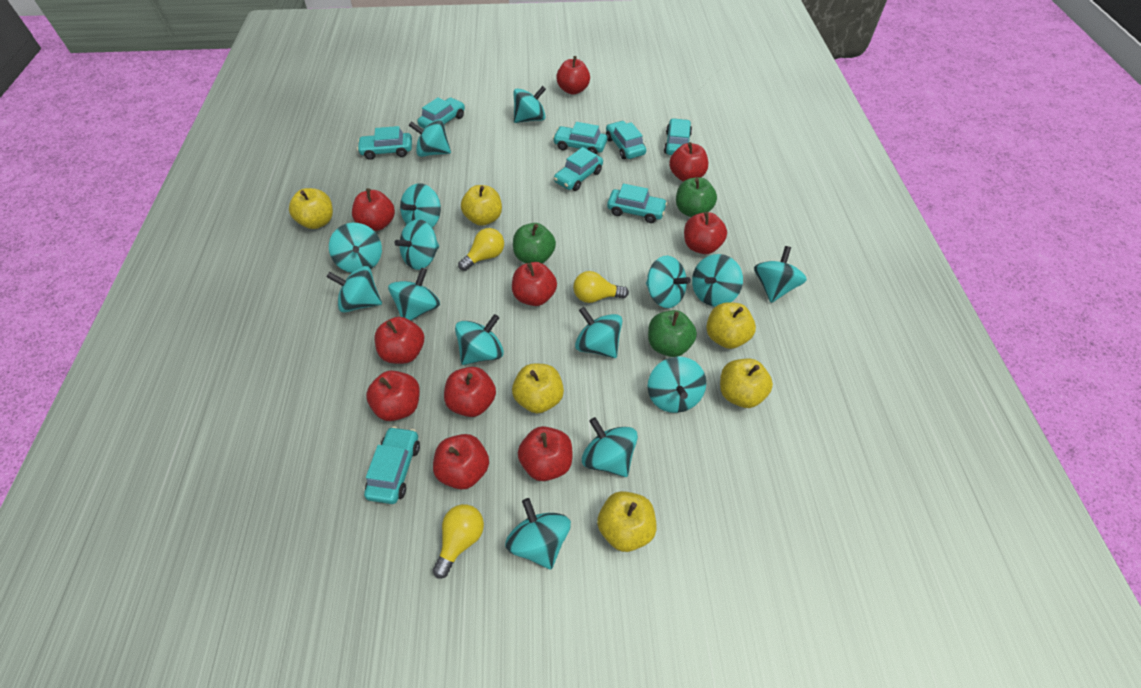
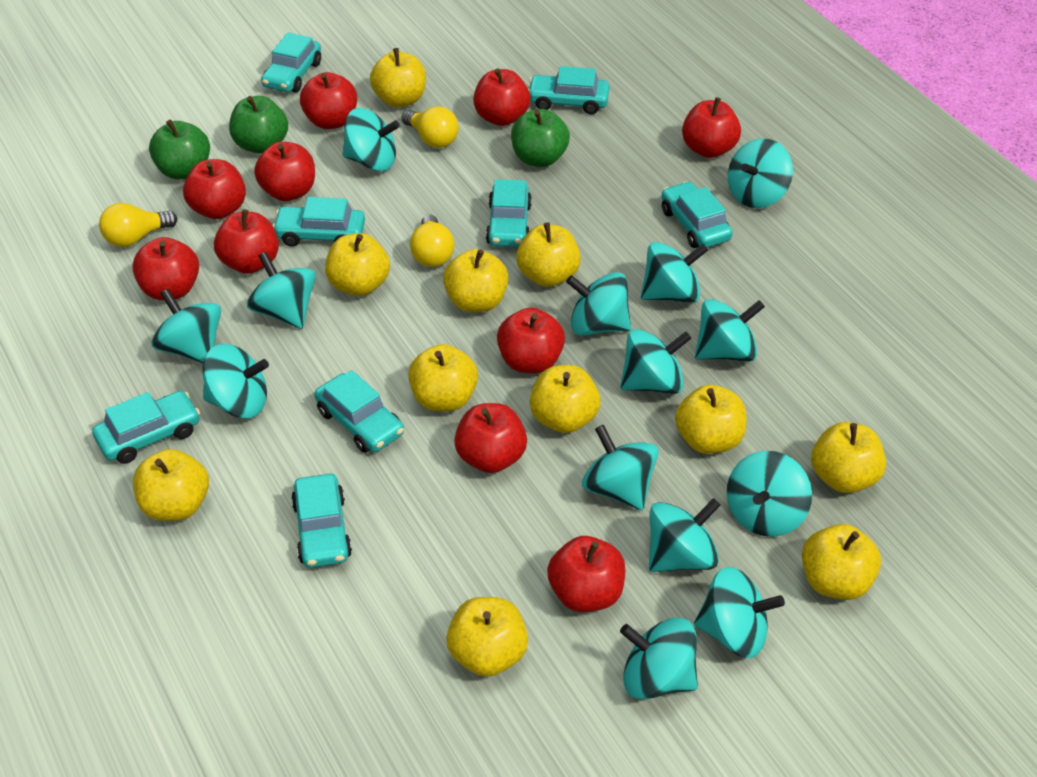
turquoise spinning top: [327,266,382,313] [329,223,382,273] [388,268,440,321] [394,219,439,270] [400,183,441,228] [408,119,451,157] [455,314,504,365] [505,498,571,570] [513,86,546,123] [575,307,623,358] [582,417,638,477] [646,256,691,308] [648,357,706,413] [692,254,743,307] [754,246,807,303] = 15 -> [152,289,221,363] [202,344,269,418] [247,252,316,329] [343,108,400,171] [566,272,631,336] [582,425,659,510] [620,329,691,394] [620,618,698,700] [641,242,708,303] [649,498,721,572] [694,567,785,658] [695,299,765,362] [727,451,812,537] [728,138,793,208] = 14
yellow apple: [289,188,333,229] [461,185,502,226] [512,364,564,413] [597,491,657,552] [706,302,756,349] [720,359,773,408] = 6 -> [133,449,209,521] [325,233,390,296] [370,48,426,108] [408,344,478,412] [443,249,509,312] [446,597,528,677] [516,222,581,287] [530,365,601,433] [675,385,746,454] [802,524,881,600] [811,422,886,493] = 11

